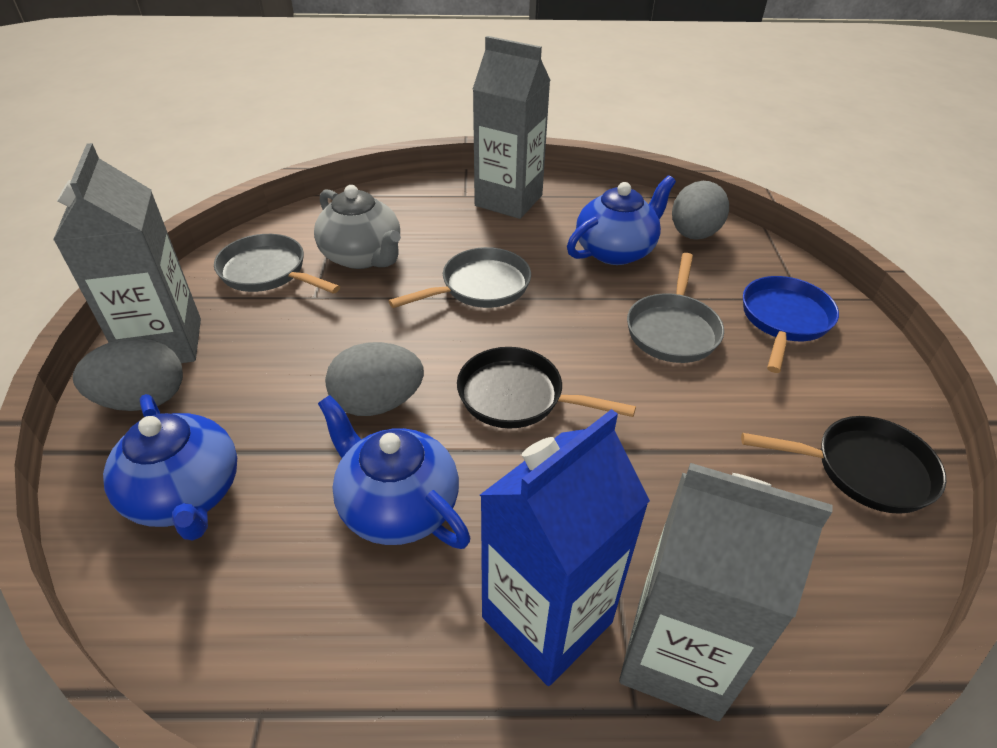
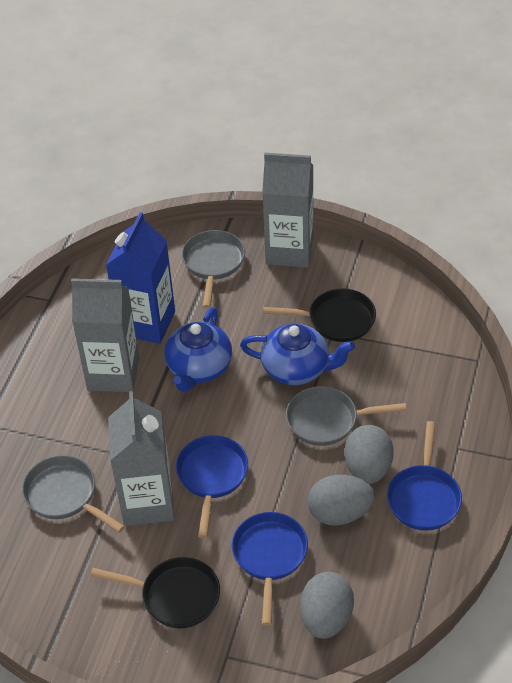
blue pan: [743,276,839,373] = 1 -> [176,435,248,538] [232,512,308,625] [387,421,462,531] = 3
blue teapot: [103,394,237,540] [318,395,470,549] [567,175,676,265] = 3 -> [164,307,232,392] [240,324,355,385] = 2
grey teapot: [314,185,401,269] = 1 -> none = 0

